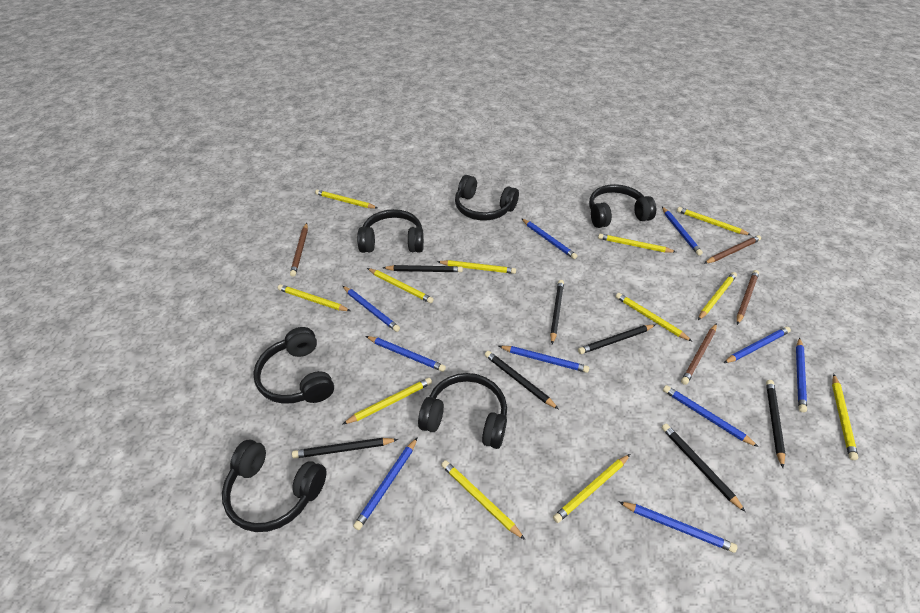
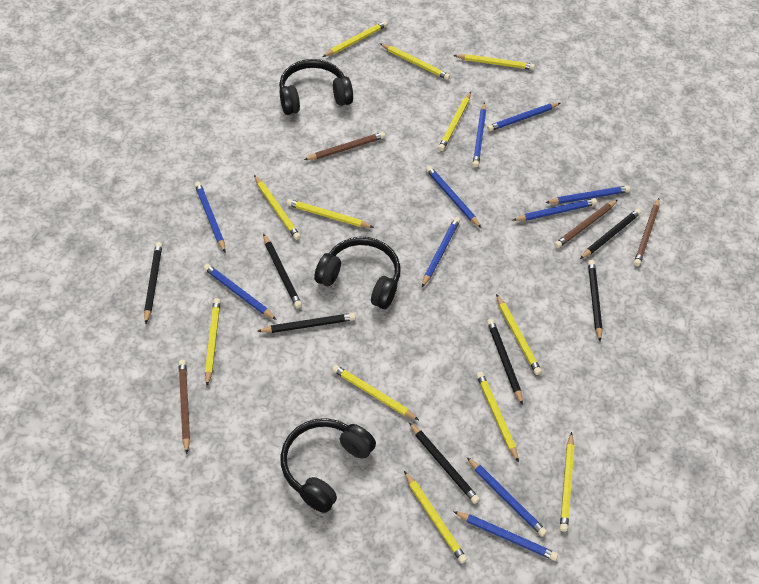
black headphones: [222,440,326,532] [253,327,334,404] [357,209,424,253] [418,373,507,449] [455,175,519,221] [589,184,656,228] = 6 -> [279,59,353,115] [280,418,376,513] [314,237,400,309] = 3

